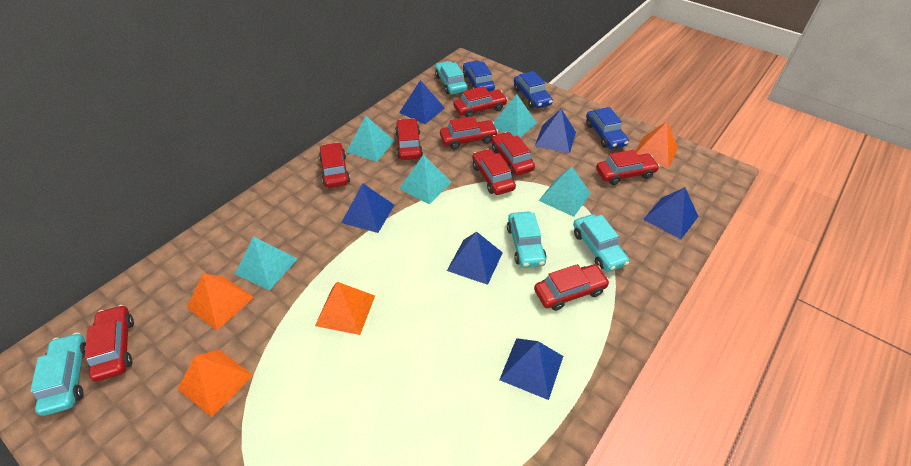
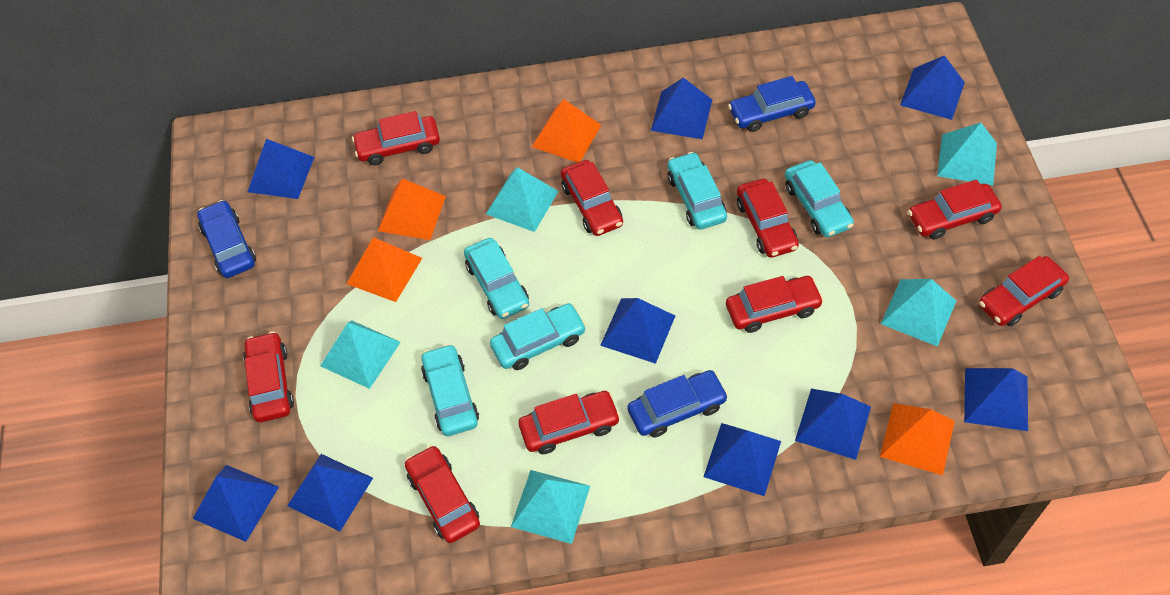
blue pyramid: [341,183,394,233] [399,80,445,124] [447,231,503,285] [499,338,563,400] [535,109,576,154] [643,187,699,239] = 6 -> [193,465,279,542] [247,139,314,199] [287,454,373,531] [600,298,675,364] [651,77,712,139] [703,423,781,496] [795,389,871,460] [900,55,965,120] [964,368,1028,431] = 9
turquoise car: [30,333,86,416] [435,61,468,94] [507,211,547,268] [573,214,629,272] = 4 -> [421,344,479,436] [464,238,529,319] [490,303,586,370] [668,152,727,229] [785,160,854,237] = 5

